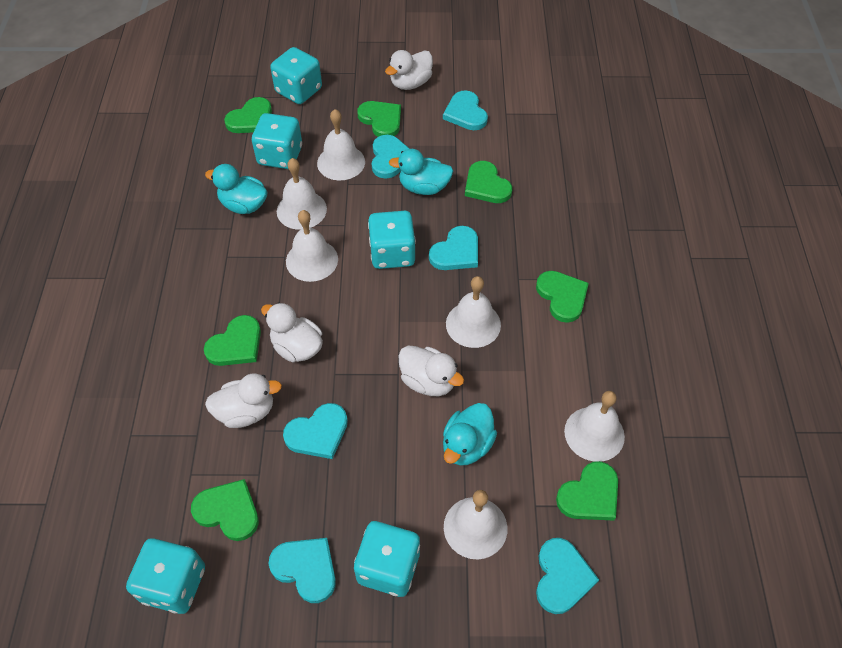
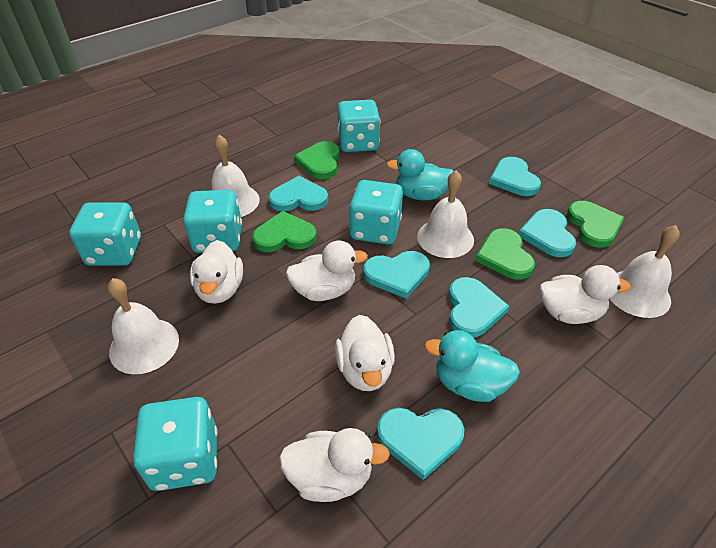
green heart: [191,479,259,541] [204,315,261,366] [224,97,272,133] [357,101,401,137] [465,161,512,203] [536,271,589,323] [556,461,618,521] = 7 -> [252,211,317,252] [294,141,340,179] [475,228,535,280] [567,201,624,248] = 4
turquoise duck: [205,164,268,214] [389,149,453,195] [443,403,497,466] = 3 -> [386,149,454,200] [424,330,520,402] = 2
white bell: [277,158,327,230] [286,210,338,282] [317,109,365,180] [444,490,507,559] [446,276,501,348] [564,391,625,462] = 6 -> [108,278,179,374] [212,135,260,217] [417,170,474,258] [609,225,680,318] = 4
white duck: [205,373,282,428] [261,302,323,363] [385,50,433,90] [399,345,464,396] = 4 -> [190,240,243,304] [279,428,390,502] [286,241,368,301] [335,315,395,391] [540,265,631,324] = 5

